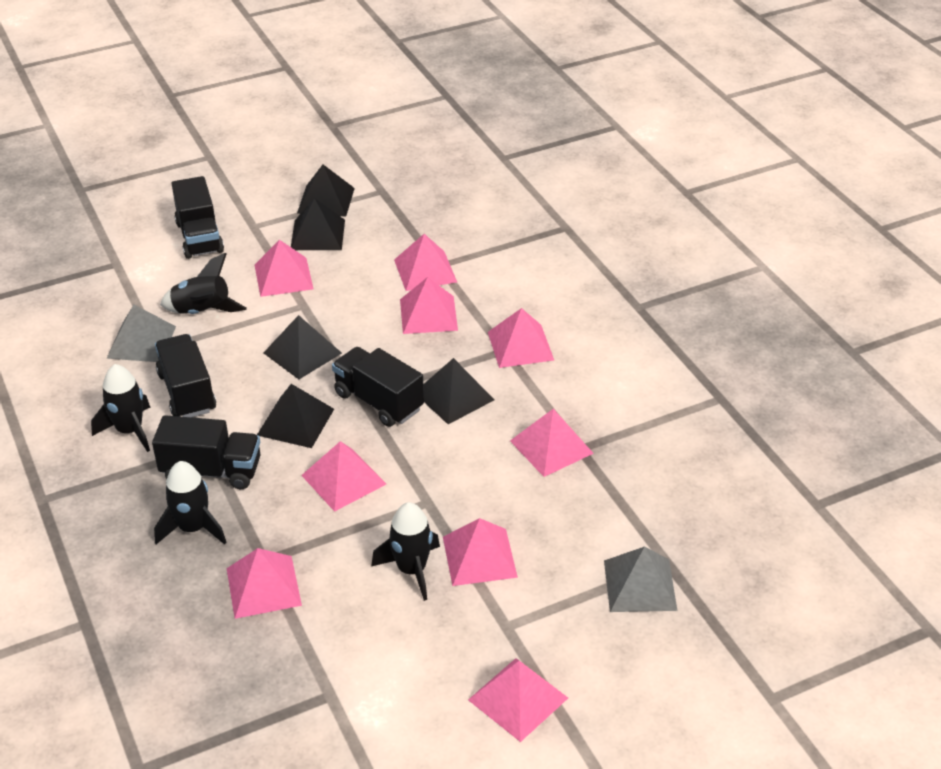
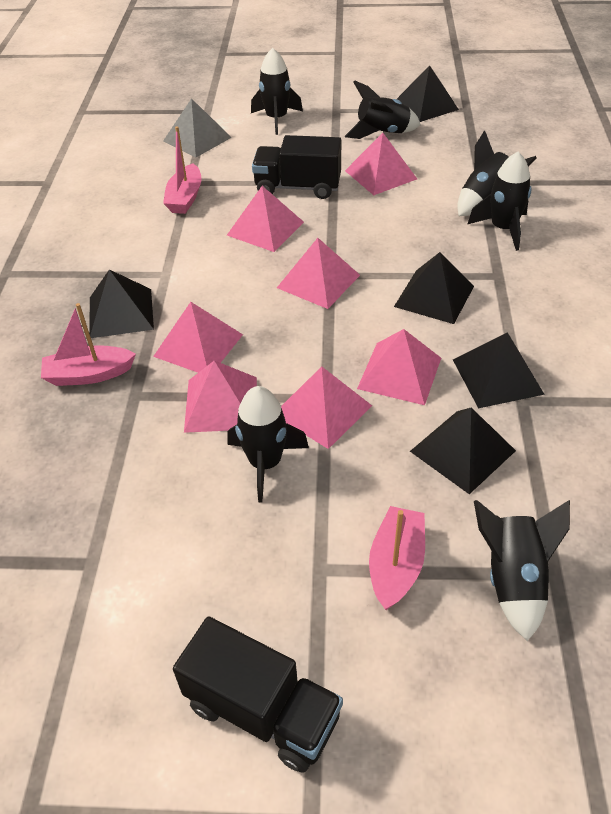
black rocket: [91,364,150,452] [154,461,226,544] [160,253,247,314] [371,502,440,601] = 4 -> [227,386,309,502] [251,48,303,135] [345,80,421,139] [457,131,536,216] [468,152,532,251] [474,500,570,641] = 6
black truck: [152,415,260,489] [155,334,216,417] [171,176,224,259] [332,347,424,427] = 4 -> [173,616,343,773] [252,135,341,199] = 2
grey pyramid: [106,305,176,362] [604,546,677,612] = 2 -> [163,98,232,158] = 1
pink boat: none = 0 -> [41,303,136,386] [163,126,202,214] [369,506,425,610] = 3
pink pyramid: [226,548,302,619] [255,240,314,297] [301,441,386,512] [394,234,457,291] [400,277,458,334] [443,518,518,586] [468,658,568,742] [488,308,554,368] [510,409,594,477] = 9 -> [153,302,243,373] [184,361,257,433] [227,186,304,252] [277,238,360,309] [281,366,372,449] [345,133,417,195] [357,329,441,405] = 7

